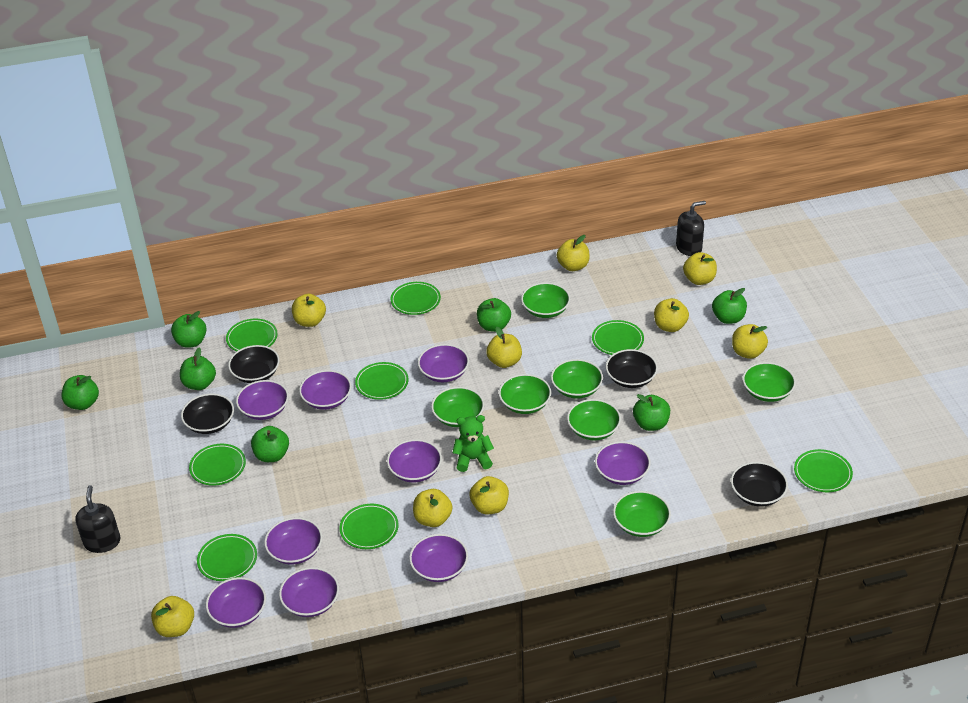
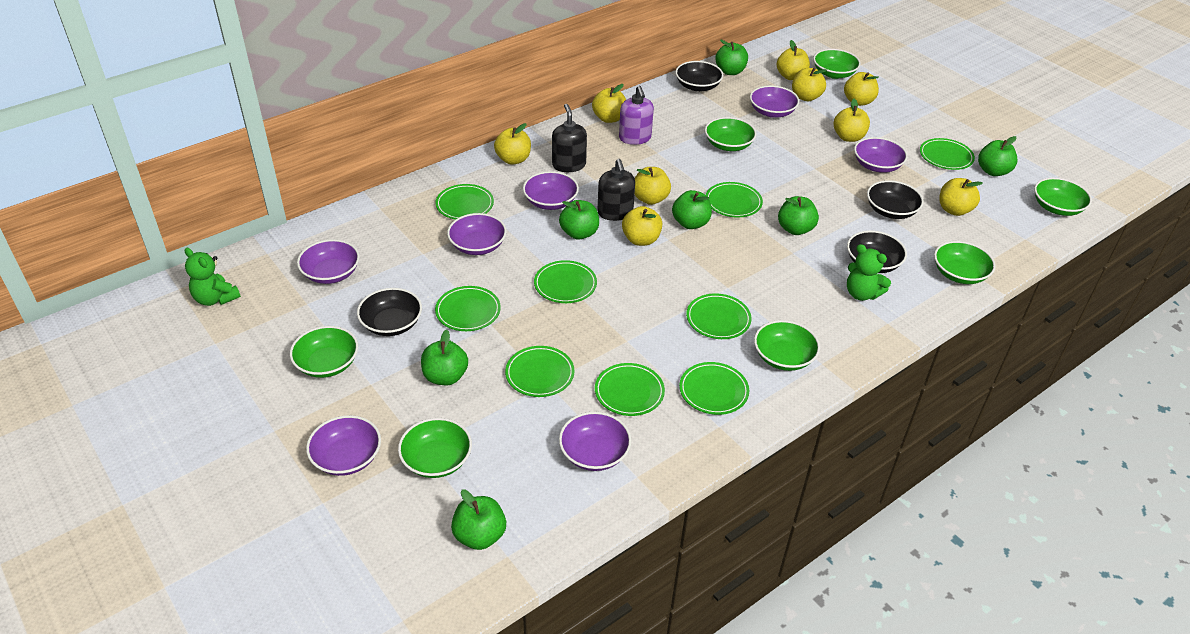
green plate: [189,444,246,486] [197,534,257,581] [226,319,277,352] [339,504,398,549] [355,362,408,400] [391,282,441,315] [592,320,644,355] [794,449,853,492] = 8 -> [435,184,494,220] [435,286,501,331] [505,346,575,397] [534,260,597,303] [595,363,665,416] [679,362,749,415] [686,293,752,339] [706,182,763,217] [920,138,975,170] = 9
green teddy bear: [452,415,494,472] = 1 -> [185,248,241,306] [847,244,891,301] = 2
purple bowl: [206,577,266,628] [236,380,289,420] [264,517,323,565] [279,567,339,617] [299,370,352,410] [387,439,442,483] [409,534,468,582] [418,344,469,382] [595,441,651,485] = 9 -> [297,239,360,284] [306,415,381,476] [447,213,507,255] [523,171,579,210] [559,412,631,471] [750,85,799,118] [854,137,908,173] = 7
purple soap dispenser: none = 0 -> [619,86,654,145] = 1

